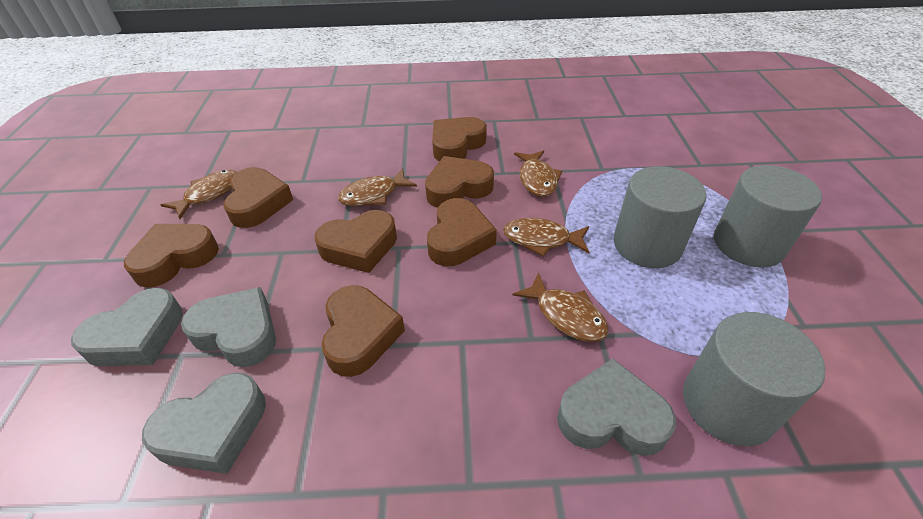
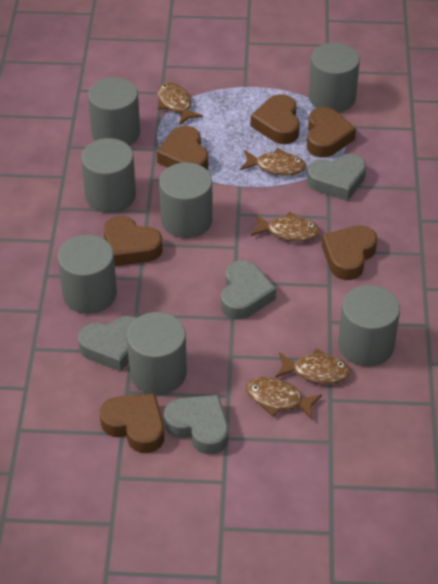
brown heart: [124,224,219,288] [224,167,293,228] [315,210,397,273] [321,285,405,377] [425,156,494,208] [427,198,497,266] [432,117,487,161] = 7 -> [100,394,164,453] [104,216,162,266] [157,126,208,170] [251,94,300,144] [307,107,356,158] [322,225,377,280] = 6
grey cylinder: [614,166,706,268] [683,312,825,446] [714,165,822,268] = 3 -> [58,235,117,314] [81,138,136,213] [88,77,140,146] [127,312,187,395] [159,163,213,238] [308,43,360,112] [338,285,400,367] = 7

